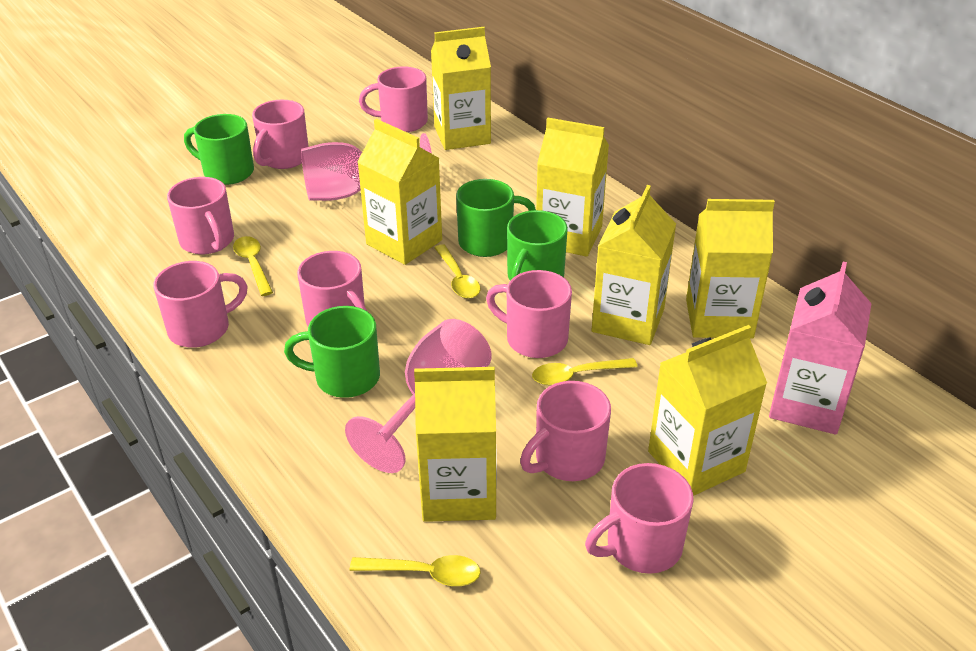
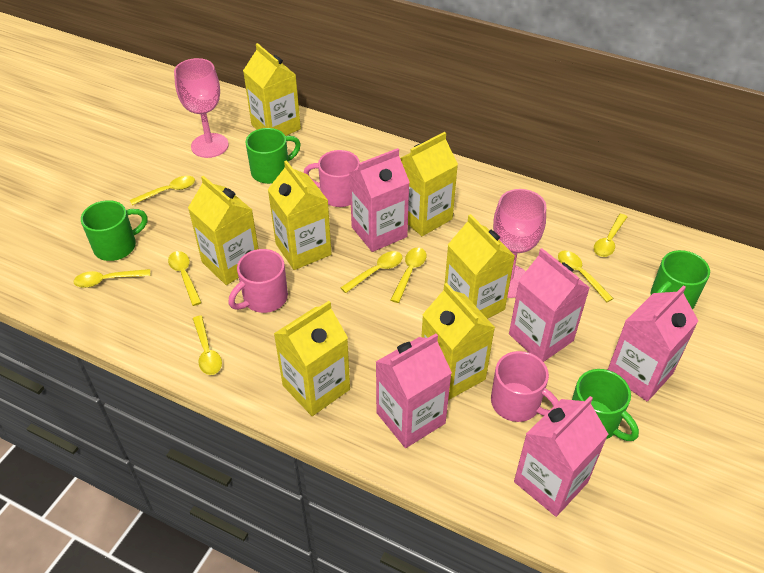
pink carton: [769,262,872,435] = 1 -> [349,148,410,252] [376,334,452,448] [509,248,590,362] [514,396,608,517] [608,286,698,401] = 5
pink mug: [153,261,248,348] [167,177,234,254] [252,100,309,169] [297,251,367,326] [359,66,428,132] [486,270,572,358] [520,381,611,481] [585,463,694,574] = 8 -> [228,249,288,313] [304,150,360,207] [491,351,559,422] = 3
yellow spoon: [233,236,273,296] [350,555,481,586] [434,244,480,299] [532,358,638,386] = 4 -> [73,269,150,288] [130,176,195,205] [168,251,202,306] [193,315,222,375] [340,251,402,293] [391,247,427,303] [558,251,614,302] [594,214,627,257] = 8

